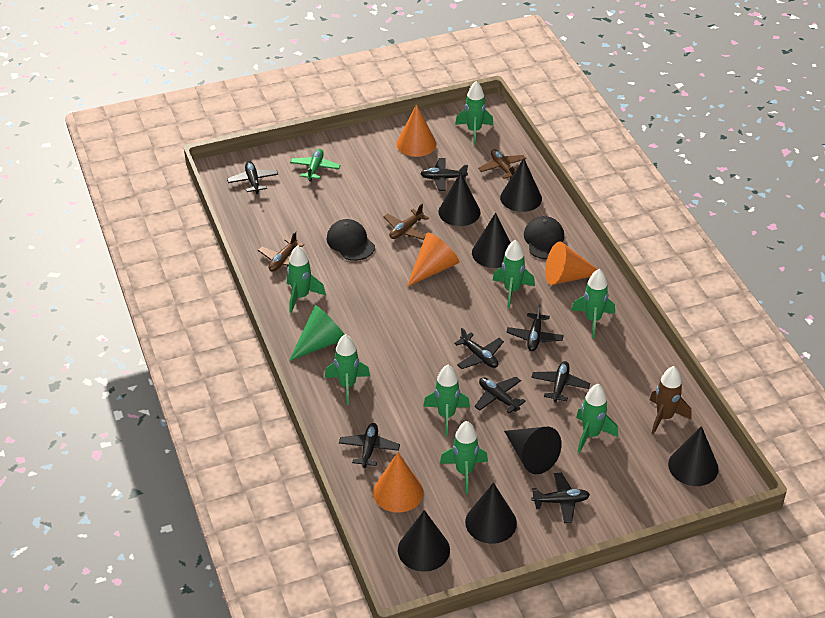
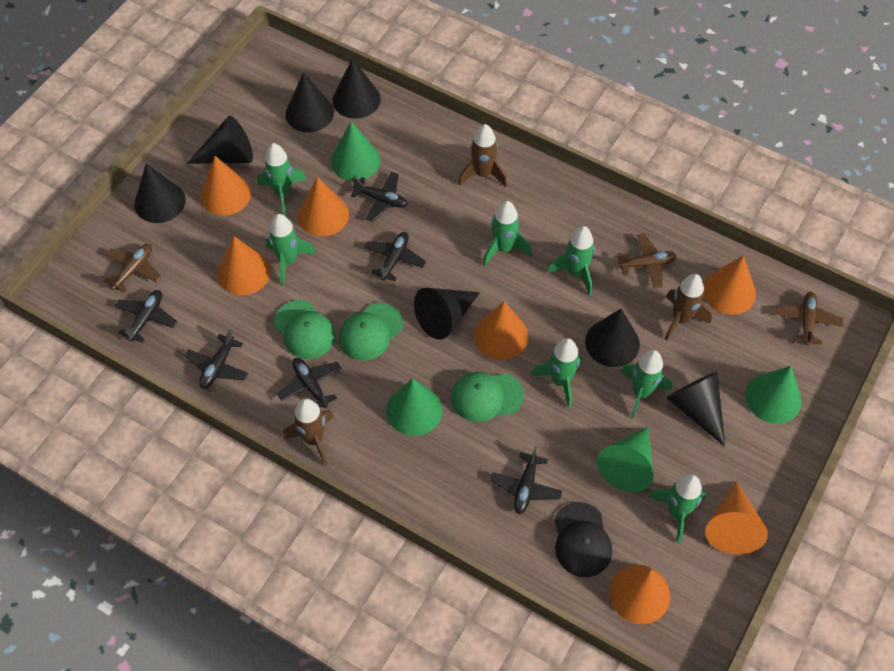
black cap: [326,219,375,261] [524,216,564,259] = 2 -> [554,502,612,577] = 1
black plane: [227,161,278,194] [339,423,400,468] [420,158,468,191] [454,328,504,369] [474,377,526,414] [506,305,564,351] [531,361,590,403] [531,473,590,523] = 8 -> [115,290,177,342] [185,329,249,389] [277,358,341,408] [351,172,407,222] [364,232,426,281] [490,447,562,514] = 6
brown rocket: [650,366,691,435] = 1 -> [283,398,334,466] [458,124,507,187] [665,274,712,341] = 3
green cap: none = 0 -> [274,300,335,359] [339,303,403,361] [451,372,524,422] = 3
green cone: [289,305,345,361] = 1 -> [331,121,381,181] [386,378,443,436] [597,426,654,492] [745,366,802,424] = 4
green plane: [290,149,341,181] = 1 -> none = 0
green rocket: [287,245,326,313] [325,334,370,405] [423,365,470,436] [440,421,488,494] [455,81,494,145] [492,240,535,308] [571,269,615,338] [576,384,618,453] = 8 -> [258,143,307,216] [266,214,316,286] [483,201,532,266] [531,338,582,408] [547,226,595,295] [621,350,672,419] [648,474,706,543] = 7
orange cone: [373,452,424,513] [396,104,436,157] [407,233,459,287] [545,241,598,285] = 4 -> [200,156,251,216] [218,236,271,295] [298,177,349,236] [474,301,529,360] [609,565,670,624] [703,255,756,315] [705,481,768,555] = 7

